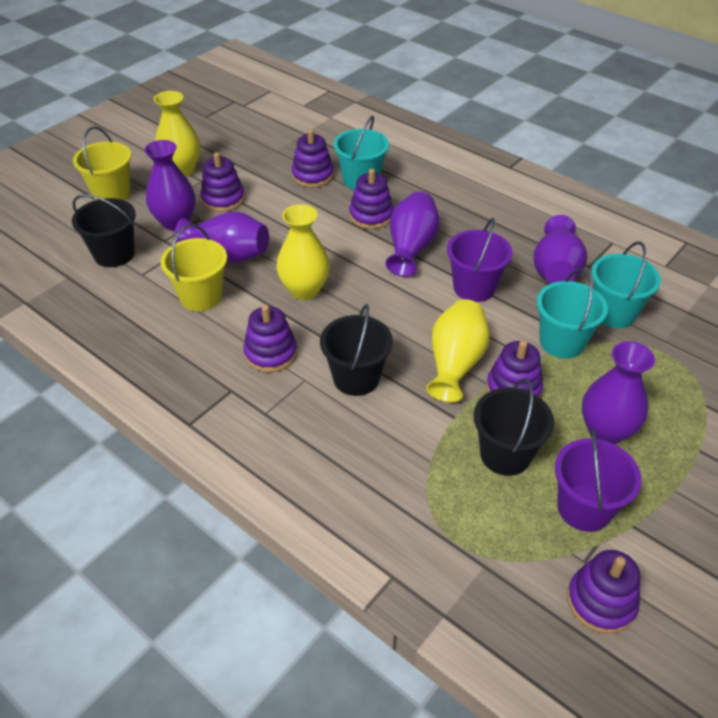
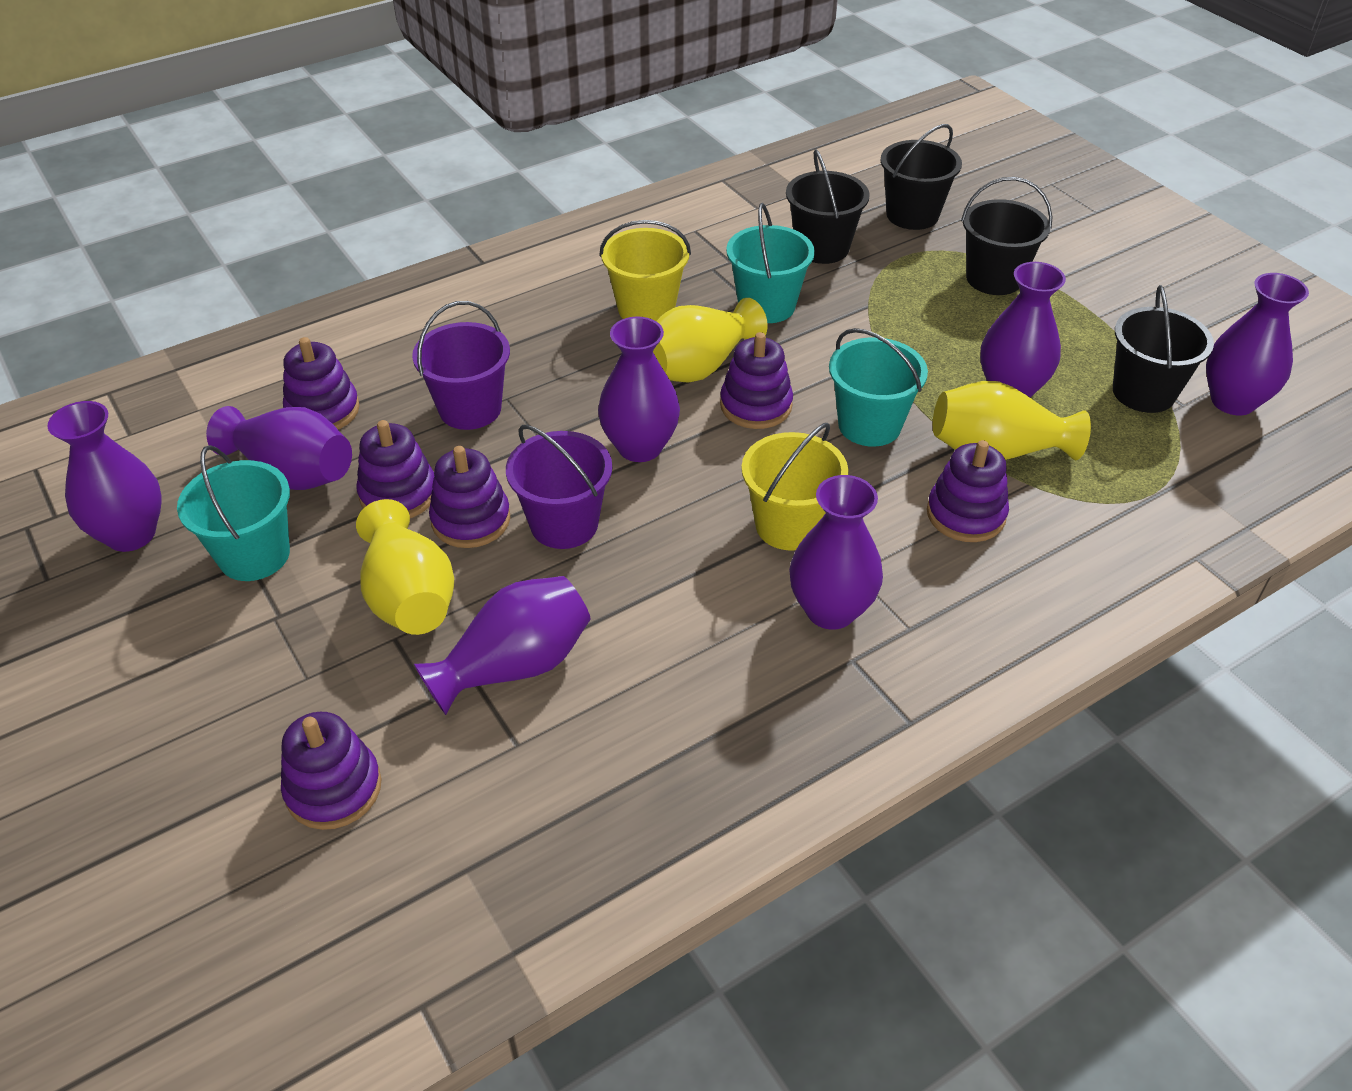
black bucket: [72,194,136,267] [320,304,393,396] [473,378,554,476] = 3 -> [786,149,870,264] [880,124,962,230] [961,177,1052,295] [1113,285,1214,413] = 4
purple vase: [144,140,195,231] [175,211,269,262] [385,191,440,277] [533,215,587,284] [582,341,655,444] = 5 -> [47,401,162,552] [206,406,352,490] [414,576,591,715] [598,317,680,462] [789,475,883,630] [980,262,1066,398] [1206,273,1309,415] = 7

